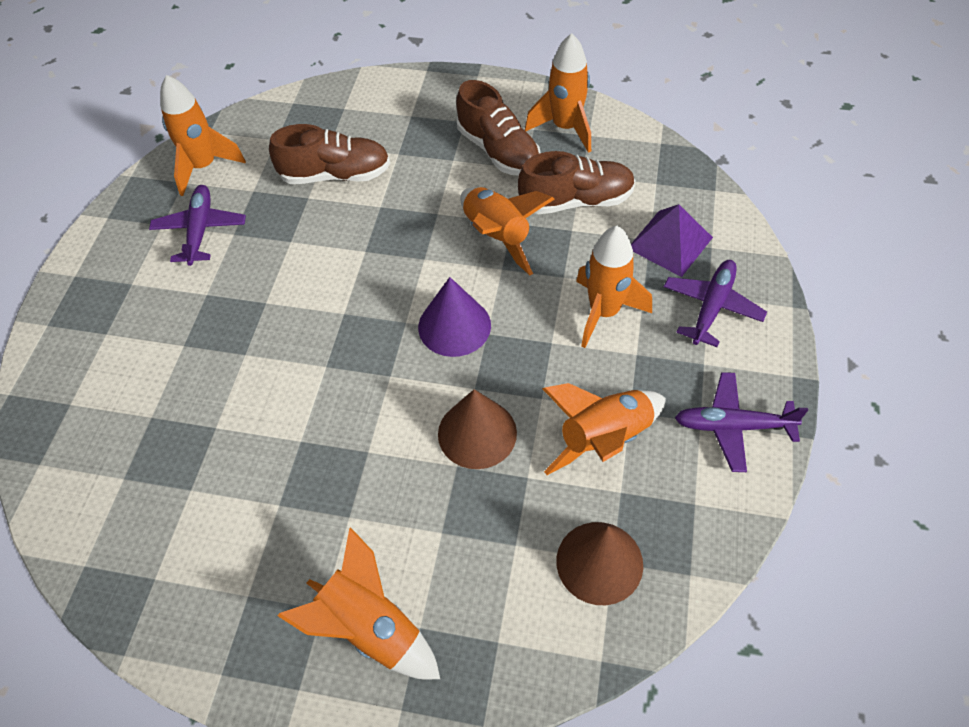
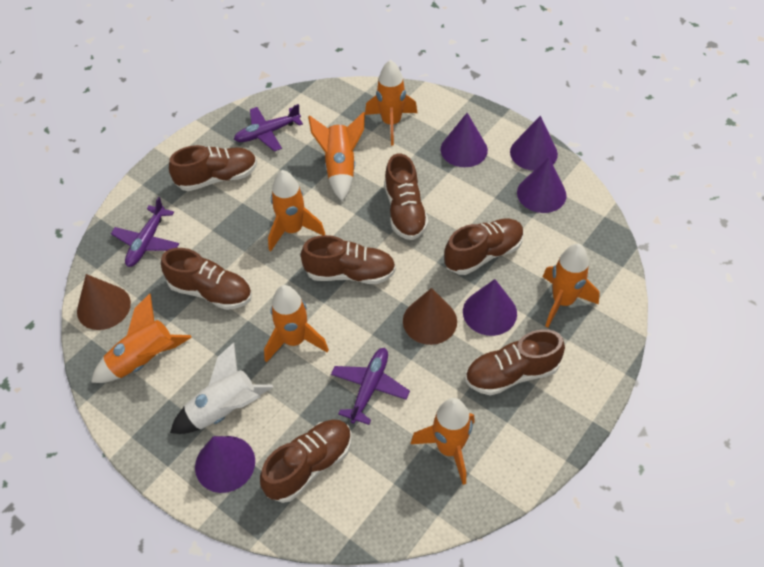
brown shoe: [269,124,390,184] [456,80,541,176] [518,151,635,214] = 3 -> [161,248,252,310] [169,145,257,191] [260,419,352,503] [301,235,396,284] [384,154,428,240] [444,219,524,275] [465,329,565,396] = 7
orange rocket: [160,75,246,196] [277,527,440,680] [460,187,554,276] [525,33,591,153] [542,383,666,475] [576,226,652,348] = 6 -> [91,293,192,383] [264,285,329,363] [268,170,325,251] [308,112,365,202] [365,60,417,146] [411,398,475,485] [543,244,600,328] = 7
purple cone: [418,277,491,357] = 1 -> [195,436,255,493] [441,113,488,167] [463,279,517,336] [510,116,558,171] [517,158,567,213] = 5
purple pyramid: [631,204,713,277] = 1 -> none = 0
white rocket: none = 0 -> [170,342,273,434] = 1

